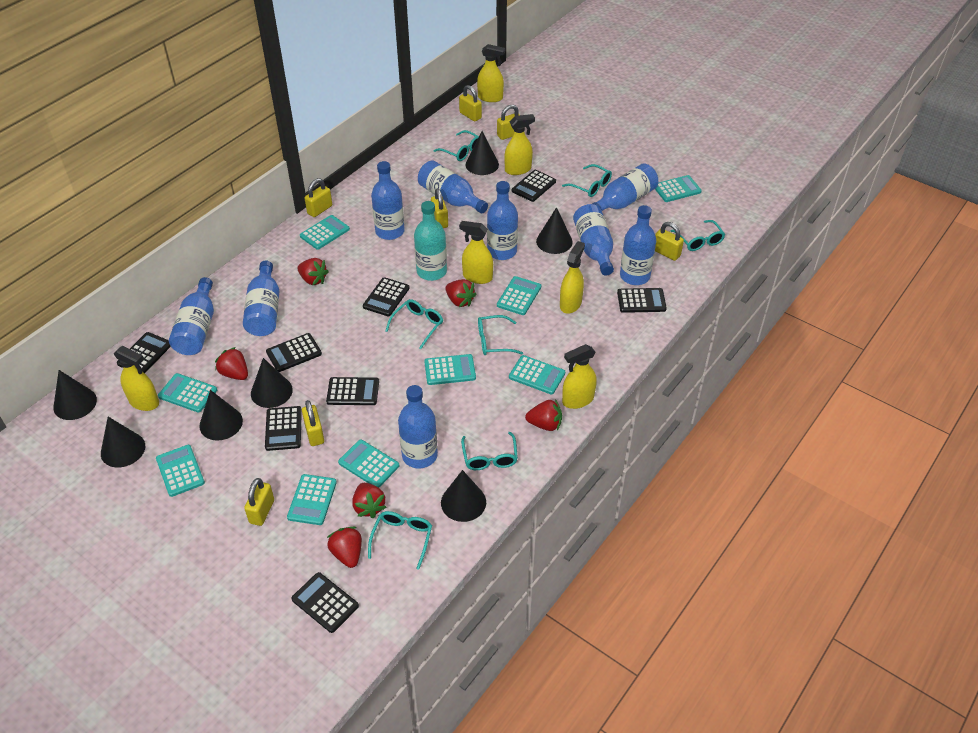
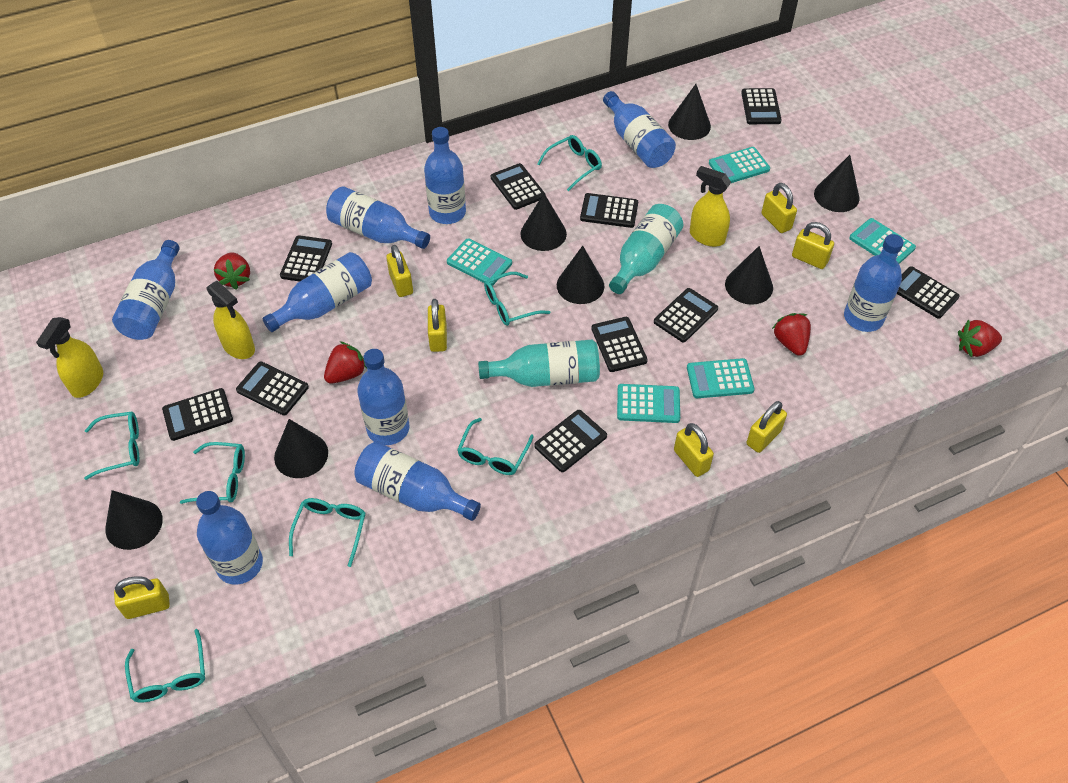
black calculator: [117,332,171,373] [265,406,302,451] [266,333,322,372] [291,572,359,633] [326,377,379,405] [363,277,410,316] [512,170,556,202] [617,288,667,313] = 8 -> [162,388,233,441] [236,362,309,415] [280,235,332,281] [491,163,546,210] [534,410,607,472] [580,193,638,228] [591,317,648,372] [654,288,718,342] [741,88,782,124] [897,266,960,319] = 10
red strawberry: [215,347,248,380] [297,258,329,285] [327,527,362,568] [352,483,387,518] [445,279,476,307] [525,399,562,431] = 6 -> [214,253,250,290] [324,341,367,384] [772,313,811,356] [958,319,1002,357] = 4
turquoise bottle: [414,201,447,281] = 1 -> [478,340,600,387] [609,204,683,294] = 2
turquoise calculator: [156,445,205,497] [158,373,217,413] [287,474,337,525] [300,215,350,250] [338,440,399,488] [424,354,476,385] [497,276,541,315] [509,355,565,394] [655,175,702,202] = 9 -> [447,238,512,286] [617,384,680,423] [687,358,754,398] [709,147,770,183] [849,218,916,264] = 5
yellow spray bottle: [114,346,159,411] [459,221,493,284] [477,44,505,102] [504,114,535,175] [560,241,585,314] [562,344,597,409] = 6 -> [36,317,103,398] [207,281,255,359] [690,166,731,247] = 3

